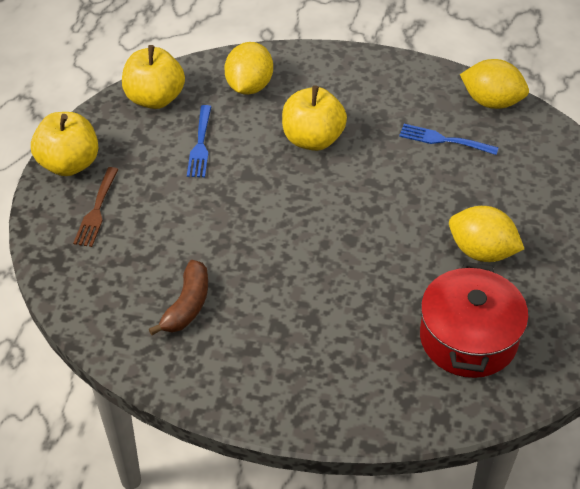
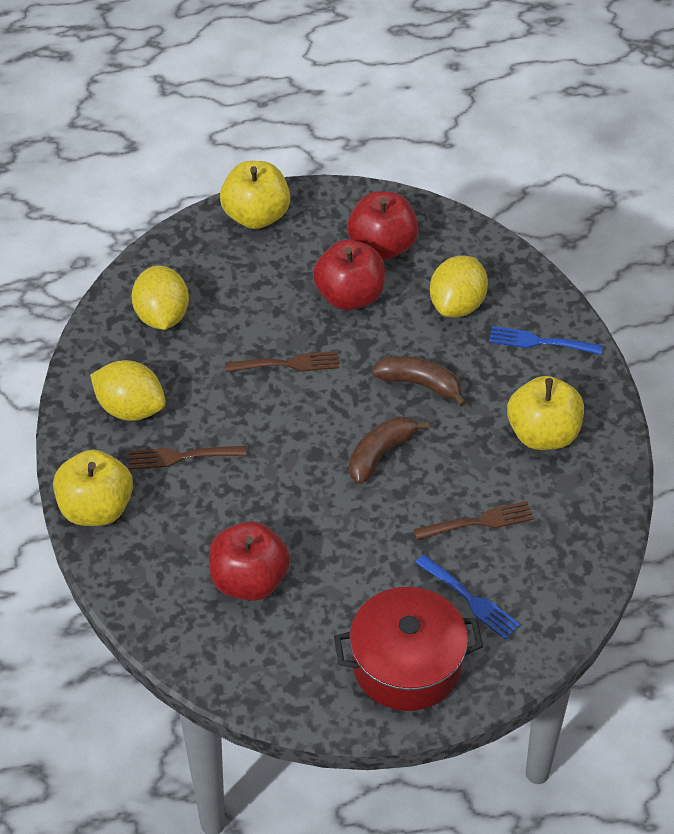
brown banana: [149,260,208,335] = 1 -> [349,416,429,484] [372,356,466,407] = 2
brown fork: [73,167,119,247] = 1 -> [129,446,247,469] [225,351,339,372] [413,501,534,540] = 3
red apple: none = 0 -> [209,521,290,601] [313,240,385,310] [347,191,418,260] = 3

